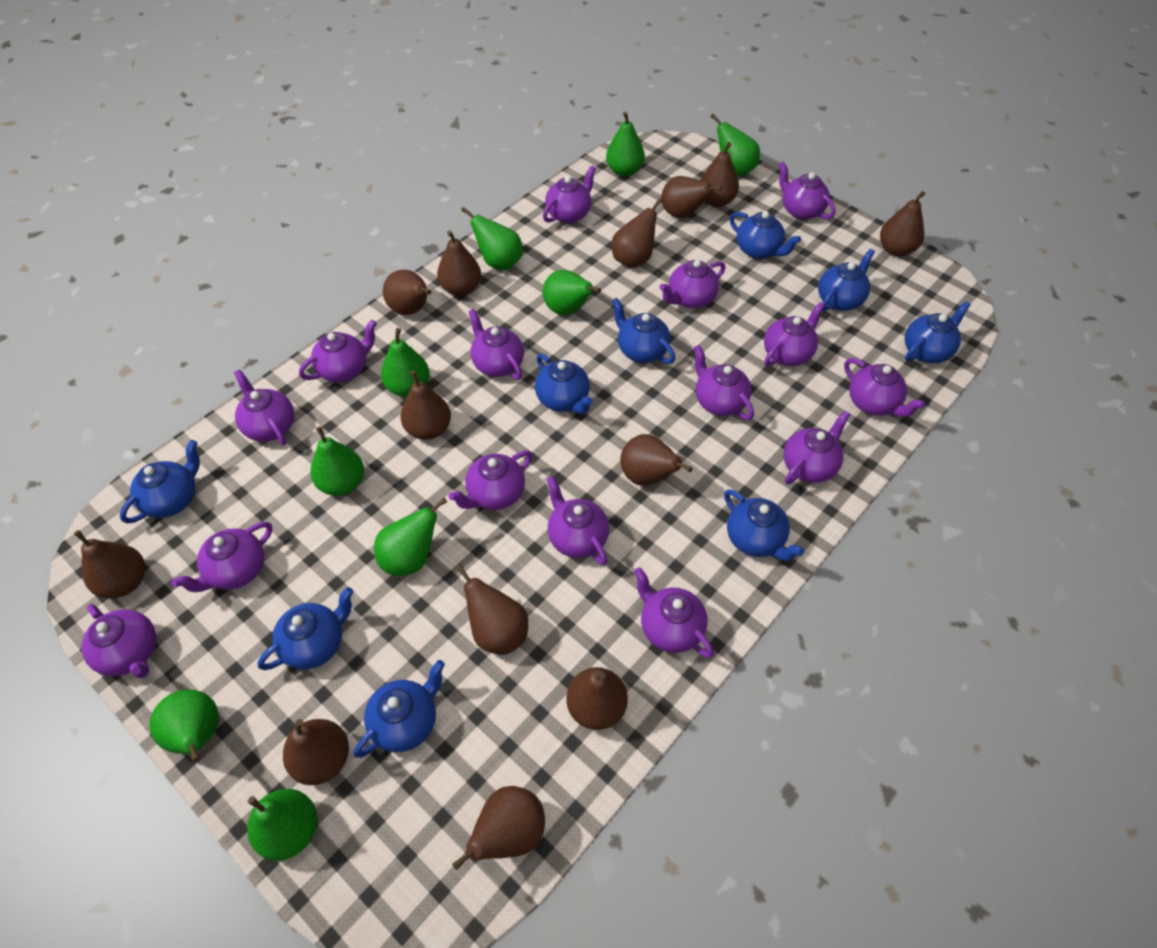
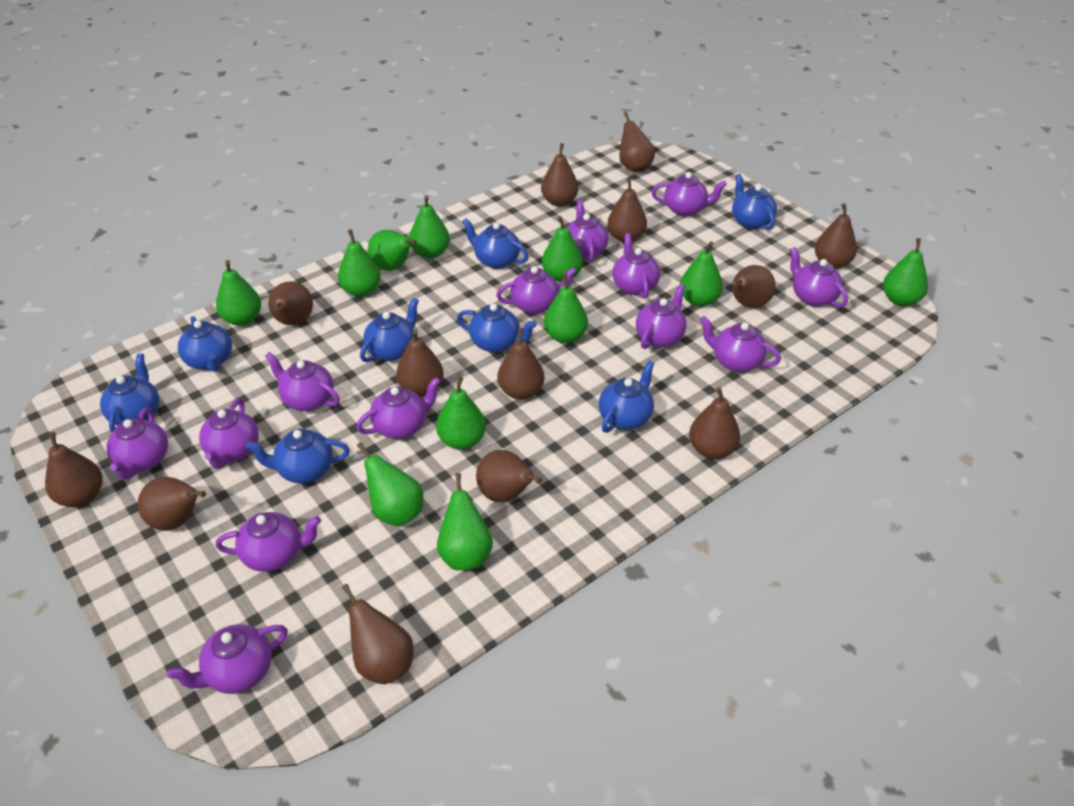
blue teapot: [120,440,200,524] [257,587,353,670] [354,660,445,758] [535,353,593,414] [612,298,675,364] [724,489,804,561] [730,211,801,259] [818,249,875,311] [905,301,970,363] = 9 -> [100,353,159,433] [178,316,232,372] [246,429,350,483] [360,298,419,362] [457,303,537,353] [462,218,529,269] [599,360,654,433] [732,173,777,230] = 8
green pear: [150,689,219,762] [247,789,317,861] [310,426,364,496] [374,498,447,576] [381,328,430,397] [461,207,523,270] [543,270,601,315] [606,111,645,177] [710,114,760,176] = 9 -> [216,260,261,326] [338,229,381,297] [357,442,423,526] [368,230,417,271] [409,195,450,259] [436,376,486,450] [437,473,493,570] [542,216,583,282] [544,274,588,343] [680,241,723,307] [883,238,928,306] = 11
purple teapot: [81,604,156,678] [172,522,272,592] [234,370,294,445] [299,320,377,382] [449,451,533,510] [468,309,524,380] [543,165,596,223] [547,476,609,565] [634,567,714,658] [660,260,726,308] [694,345,754,420] [764,302,825,366] [778,162,836,220] [783,411,850,484] [844,358,926,417] = 15 -> [106,407,168,480] [167,624,288,694] [199,398,259,469] [215,512,321,572] [265,352,340,411] [356,377,441,439] [496,266,577,314] [567,200,609,262] [612,233,660,299] [636,284,687,349] [652,172,727,216] [700,316,781,372] [790,247,848,307] = 13

